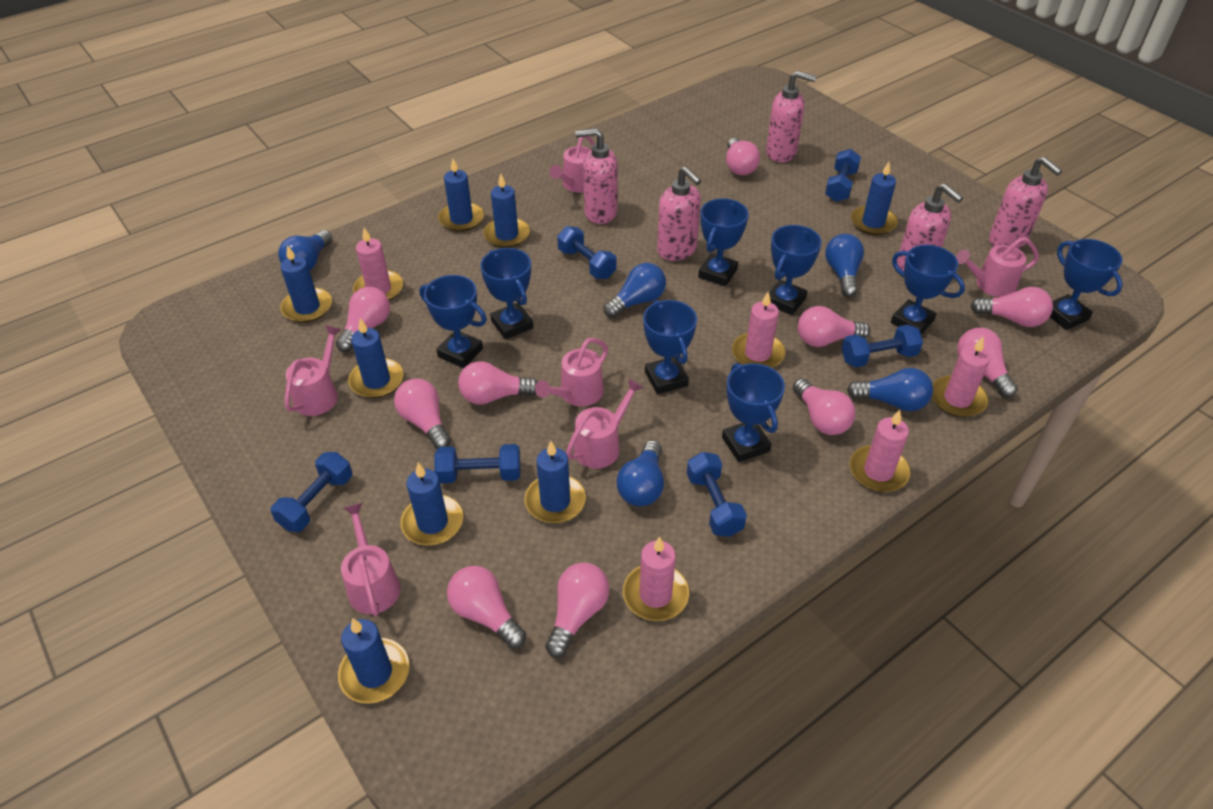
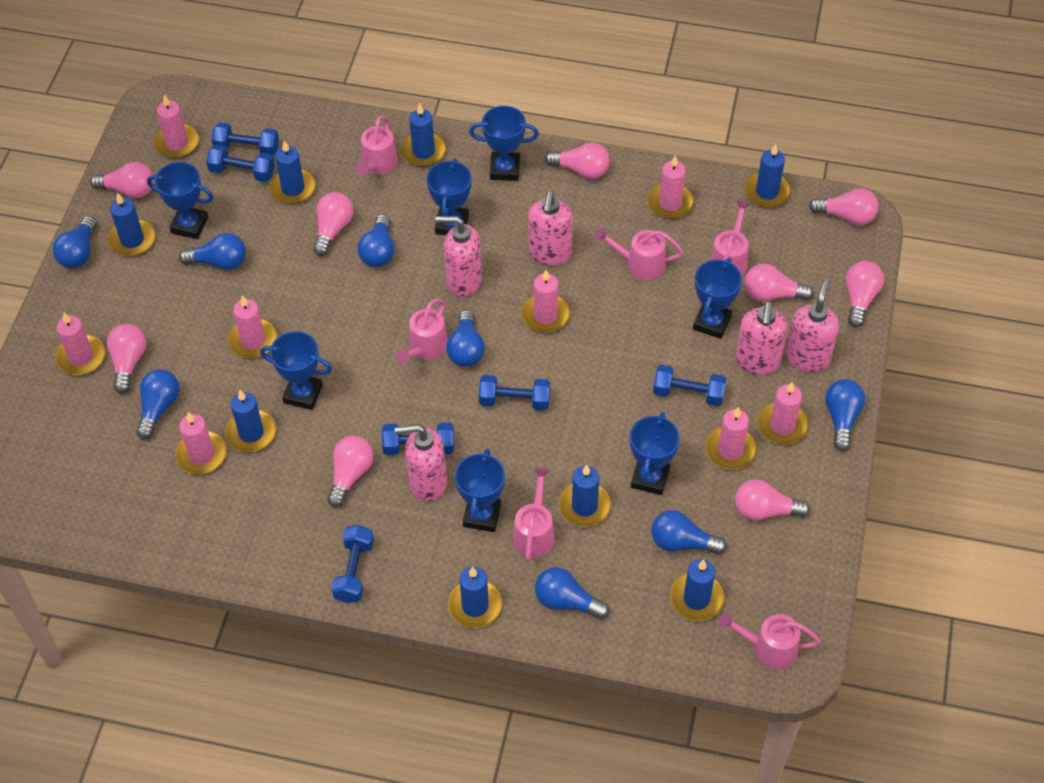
blue light bulb: [278,230,332,271] [604,263,666,318] [617,440,664,506] [825,234,864,297] [847,368,933,411] = 5 -> [53,216,97,268] [136,369,180,440] [179,233,246,270] [357,214,395,267] [446,310,485,367] [535,567,609,619] [651,510,727,554] [825,379,865,451] = 8
blue trophy: [420,275,487,368] [480,248,533,339] [643,300,697,394] [698,198,749,286] [722,363,785,462] [769,225,822,315] [891,245,965,334] [1050,239,1123,330] = 8 -> [147,162,213,239] [260,331,332,410] [427,159,472,235] [455,449,505,532] [469,106,539,181] [630,412,680,495] [693,258,742,339] = 7
pink candle: [353,228,403,301] [623,537,689,621] [732,292,785,368] [850,410,911,492] [932,336,990,417] = 5 -> [55,313,105,375] [153,95,199,158] [175,412,227,474] [228,295,277,358] [521,270,570,333] [647,155,694,219] [705,407,757,470] [757,382,809,445] = 8
pink light bulb: [336,287,390,352] [394,379,451,449] [447,566,526,649] [458,361,537,405] [545,563,609,658] [726,138,760,175] [793,378,856,435] [798,306,870,347] [957,328,1018,398] [970,287,1053,327] = 10 -> [90,162,154,198] [107,324,146,394] [313,192,353,256] [327,436,373,507] [545,143,610,179] [735,479,810,520] [745,264,814,301] [809,188,879,225] [846,261,884,327] = 9

